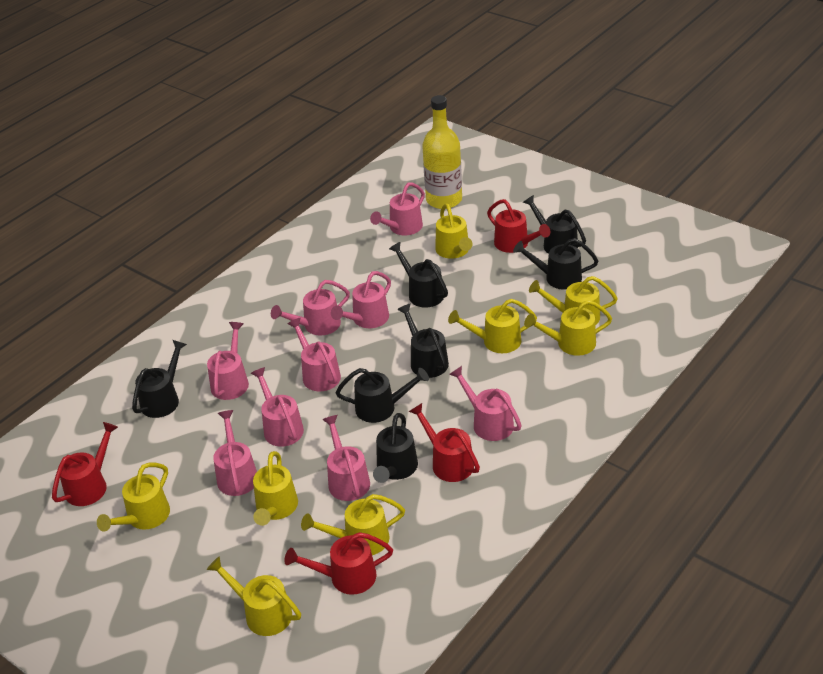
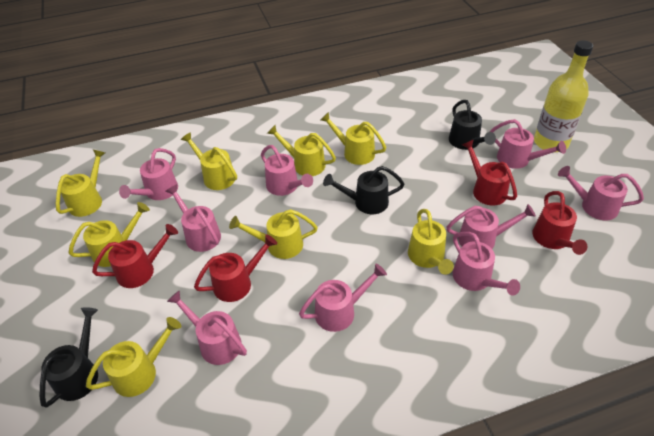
black watering can: [132,340,187,418] [336,368,429,423] [373,413,418,483] [389,242,448,307] [397,304,449,378] [513,238,598,290] [523,195,586,254] = 7 -> [39,307,98,408] [323,166,404,214] [449,100,496,150] = 3

